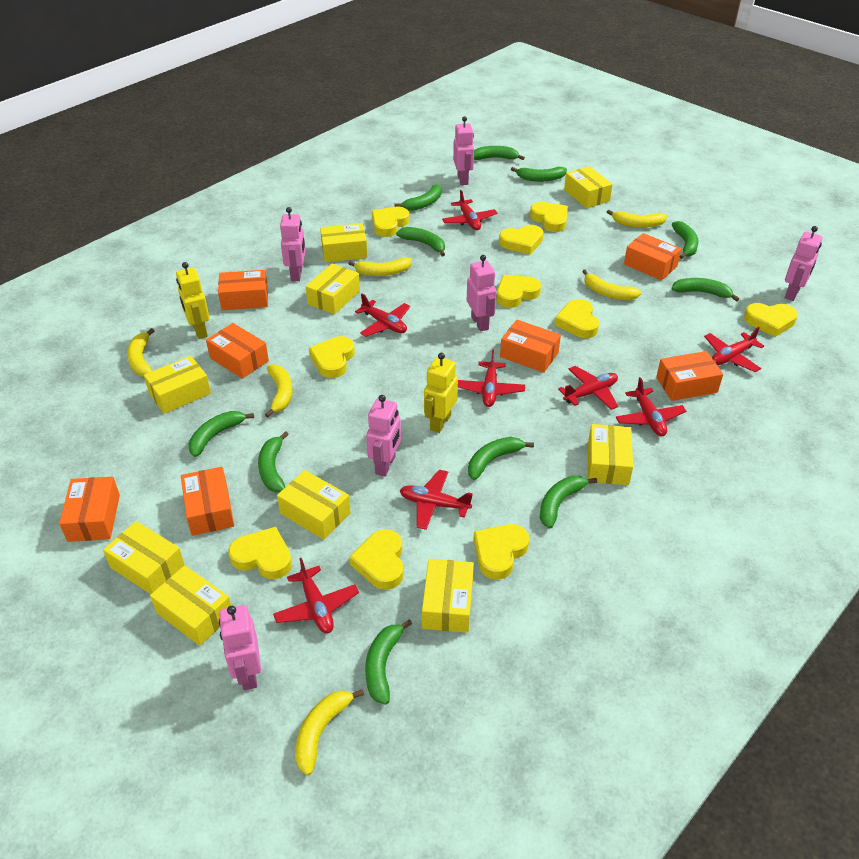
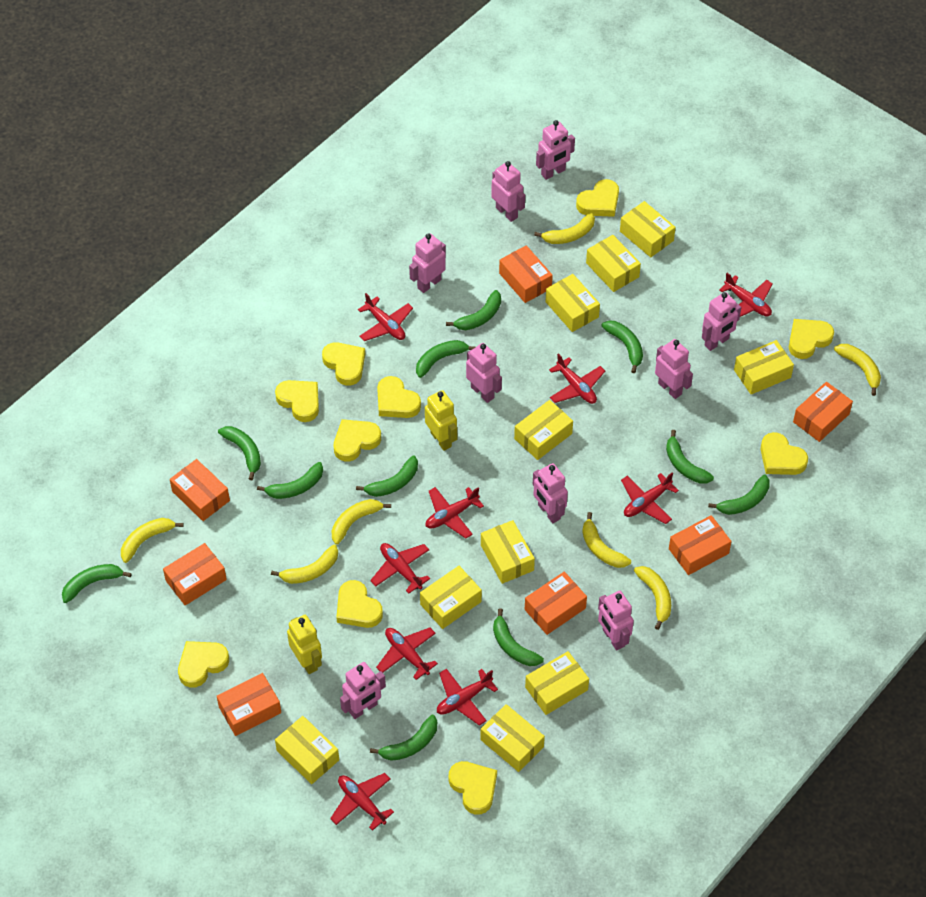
pink robot: [219,605,261,690] [280,207,306,281] [366,395,401,477] [453,116,474,185] [467,255,497,331] [785,226,822,301] = 6 -> [340,662,386,719] [409,233,446,293] [466,343,502,403] [491,161,525,222] [533,463,568,523] [536,120,575,180] [598,591,634,651] [655,339,693,399] [702,292,741,351] = 9
red plane: [273,558,359,633] [355,294,410,337] [400,470,473,530] [442,190,497,230] [458,350,525,407] [558,366,618,410] [616,377,686,436] [704,327,764,372] = 8 -> [330,773,394,831] [358,293,413,341] [370,543,430,594] [376,627,438,680] [426,487,484,539] [437,669,498,726] [549,353,605,404] [621,472,679,524] [719,273,773,317] = 9
yellow banana: [127,328,154,377] [265,364,293,417] [295,689,364,776] [348,257,412,276] [582,269,642,300] [607,210,667,228] = 6 -> [121,518,184,563] [271,545,338,584] [332,499,391,545] [534,213,595,244] [582,512,631,568] [634,566,671,630] [834,344,881,396] = 7
yellow box: [103,521,185,594] [144,356,211,414] [150,565,231,646] [277,470,351,540] [306,263,360,315] [320,223,368,262] [422,559,474,633] [564,166,613,208] [588,424,633,485] = 9 -> [275,716,339,784] [420,566,482,629] [480,704,545,772] [481,520,535,584] [514,400,573,460] [525,651,589,715] [545,274,600,332] [586,235,641,292] [620,201,676,257] [734,340,794,395] = 10

